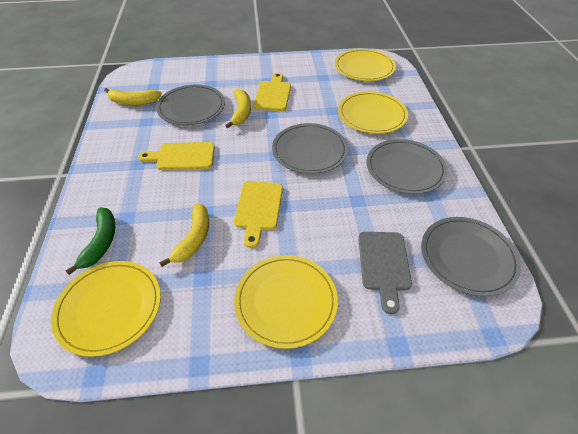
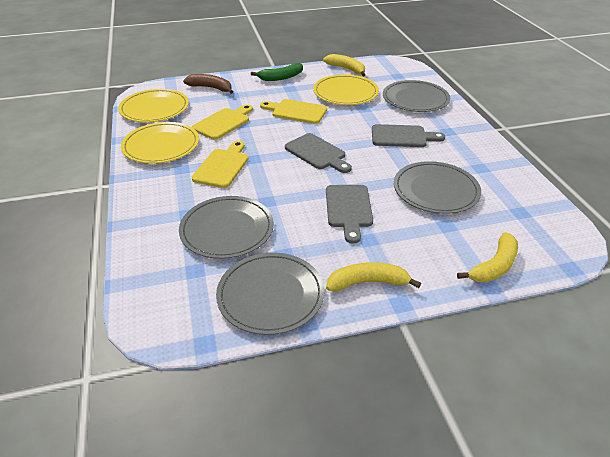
brown banana: none = 0 -> [183,74,233,94] = 1
grey cutting board: [358,232,412,314] = 1 -> [285,133,352,173] [326,185,373,244] [372,124,445,147] = 3
yellow plate: [51,261,161,357] [234,255,338,349] [335,49,396,81] [338,91,408,134] = 4 -> [118,89,189,122] [121,122,199,164] [313,74,379,105] = 3

